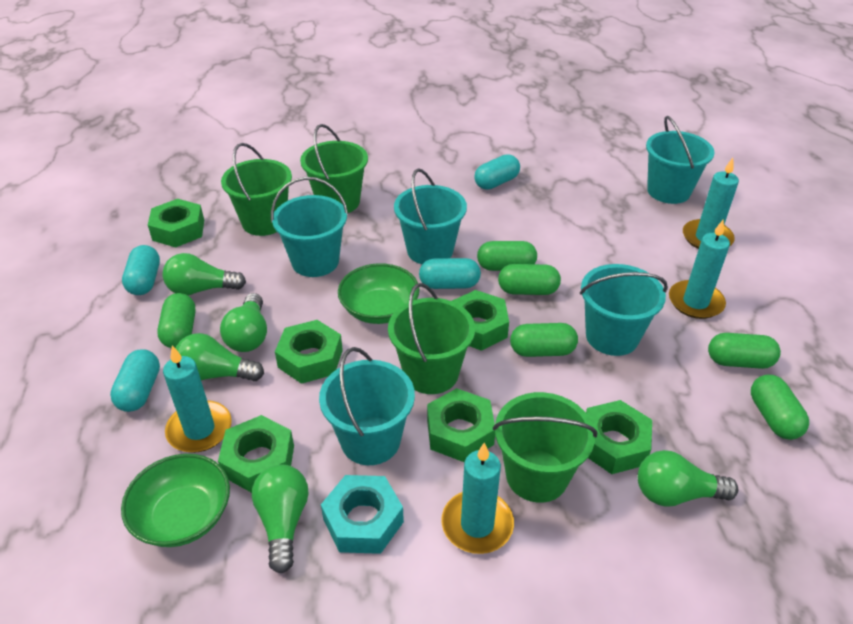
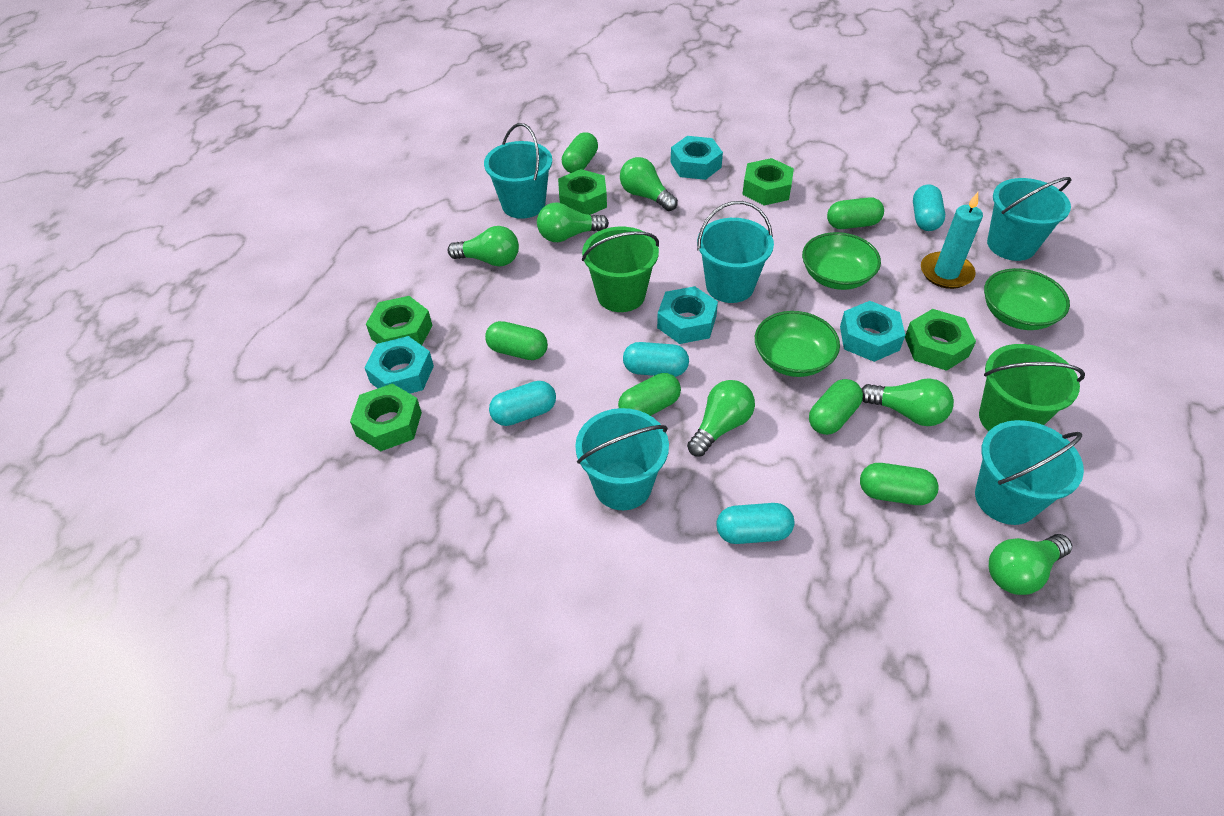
green bowl: [121,454,230,547] [338,263,419,324] = 2 -> [755,311,840,377] [802,232,881,290] [984,268,1070,330] = 3
green bucket: [221,143,292,236] [300,124,368,213] [388,283,475,394] [493,392,597,503] = 4 -> [582,227,659,312] [979,344,1085,431] = 2
green light bulb: [163,253,246,295] [175,333,264,381] [220,293,267,352] [252,464,308,573] [638,450,738,507] = 5 -> [448,226,519,267] [537,203,609,242] [620,157,678,211] [687,380,755,456] [861,378,954,426] [989,534,1072,595] = 6
green nut: [148,199,204,247] [218,415,294,493] [275,320,343,384] [427,388,495,462] [452,290,509,351] [586,400,652,474] = 6 -> [350,384,422,451] [366,296,433,345] [558,169,607,215] [742,158,794,206] [905,309,976,371] = 5
turquoise candle: [163,346,232,453] [441,442,514,554] [669,220,730,319] [683,158,739,249] = 4 -> [921,192,983,289] = 1
turquoise nut: [321,475,404,554] = 1 -> [364,336,434,394] [657,286,718,344] [670,136,723,180] [840,301,905,362] = 4

